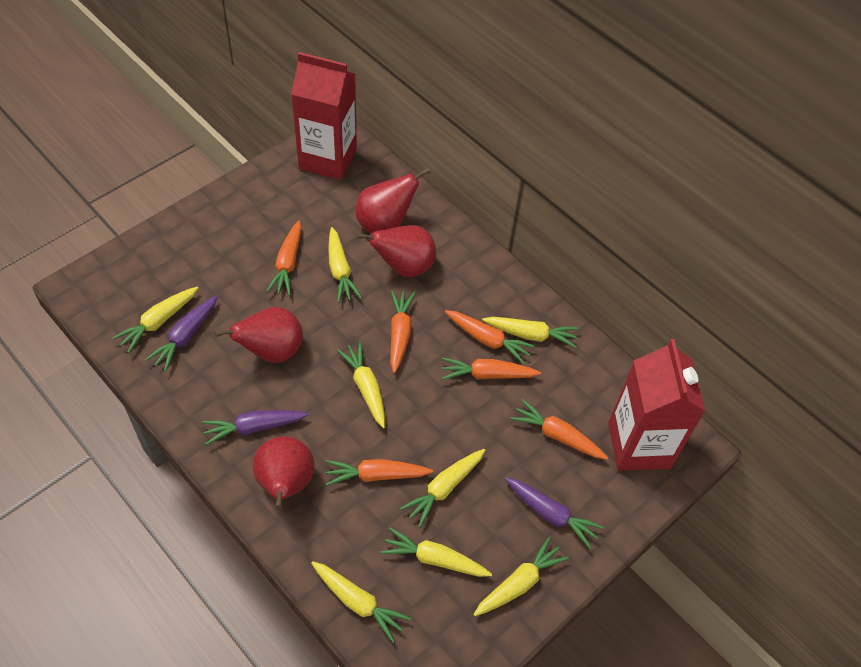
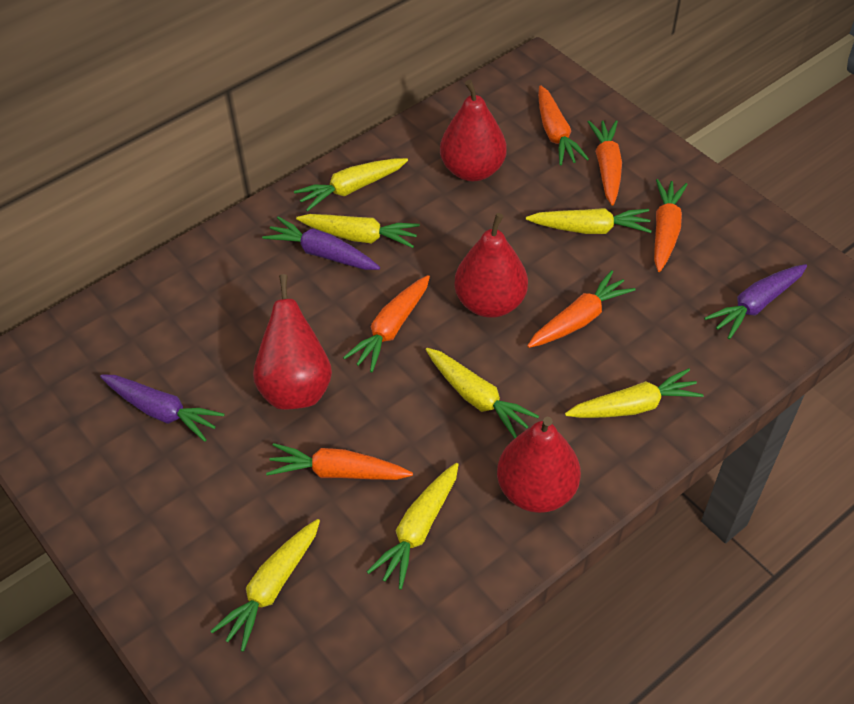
red carton: [291,52,357,180] [608,339,705,471] = 2 -> none = 0
yellow carrot: [112,287,198,353] [311,561,411,643] [328,227,362,303] [337,342,385,428] [381,527,492,577] [400,449,485,527] [474,537,569,616] [482,317,579,348] = 8 -> [211,519,320,652] [294,158,408,212] [296,214,420,248] [367,463,459,589] [426,348,539,438] [526,208,652,234] [565,368,704,418] = 7

